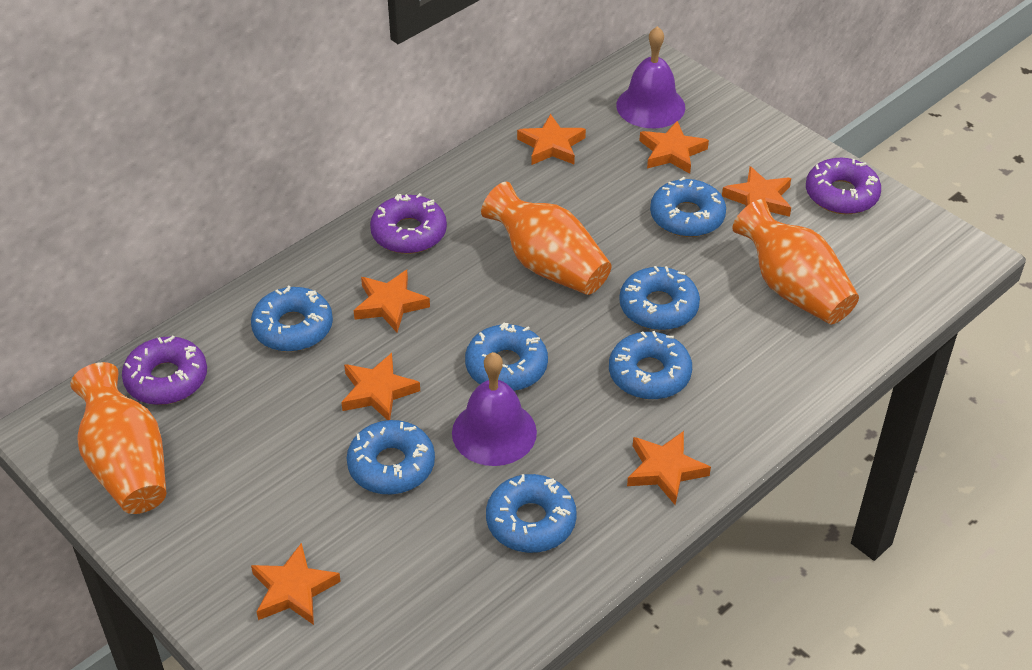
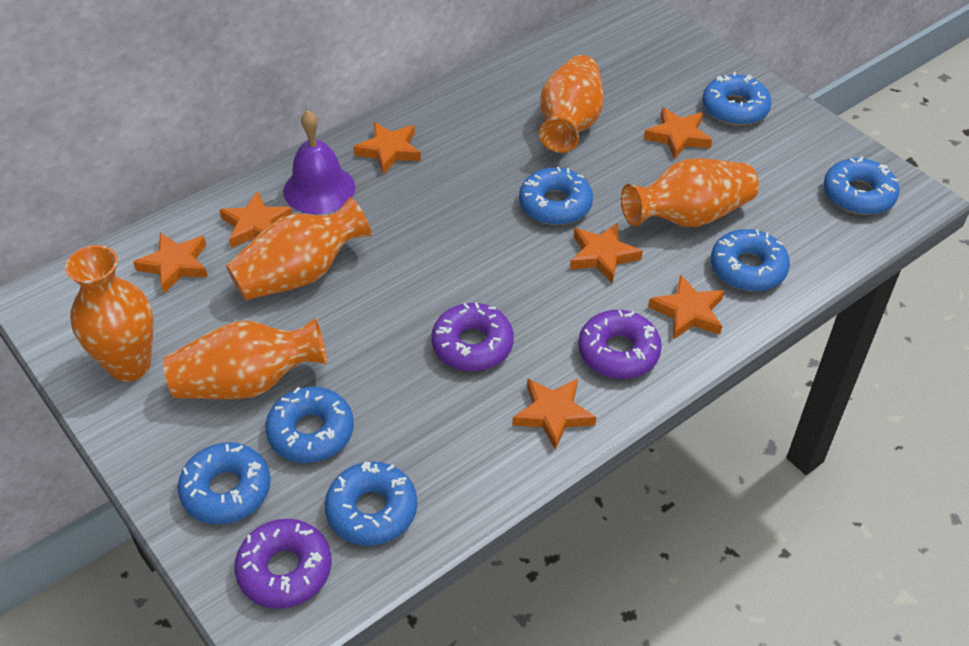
orange vase: [71,362,166,514] [481,182,611,295] [732,199,859,324] = 3 -> [65,245,154,382] [163,318,327,399] [226,197,371,300] [539,55,604,153] [621,158,759,227] = 5
purple bell: [452,352,537,466] [616,26,685,128] = 2 -> [283,110,355,214] = 1

